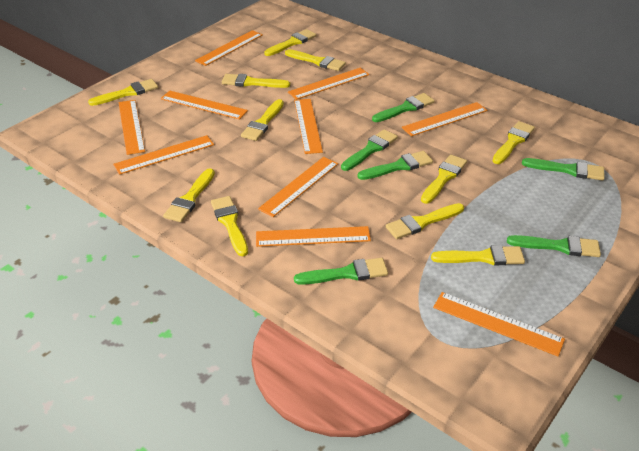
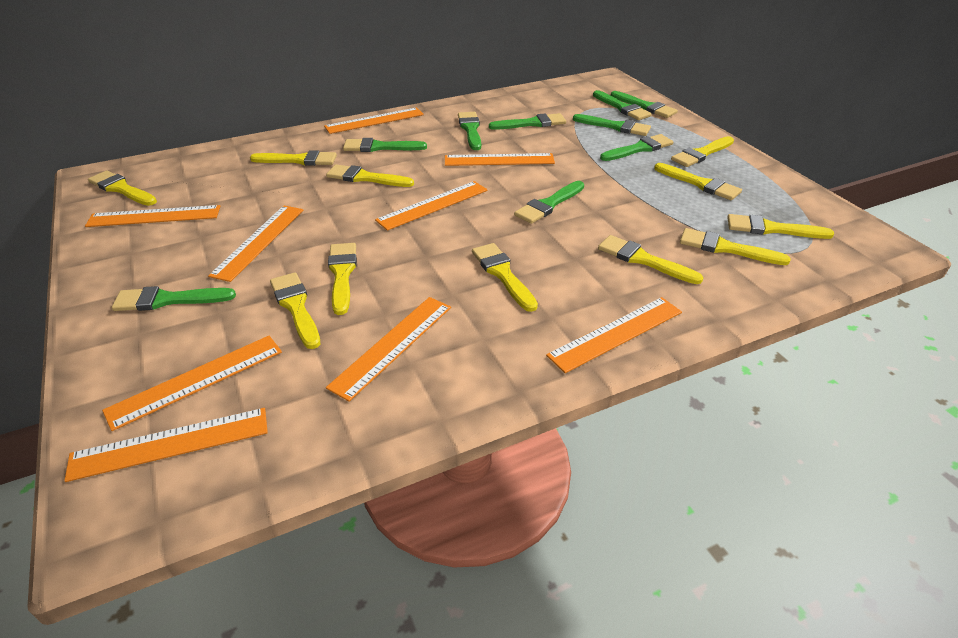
green brush: [294,258,388,285] [341,129,398,171] [357,151,433,180] [372,93,435,122] [507,235,601,257] [522,158,605,181] = 6 -> [112,286,236,311] [343,138,427,152] [458,112,481,150] [489,113,566,130] [514,181,584,224] [573,114,651,136] [593,90,652,120] [600,134,673,161] [611,91,678,118] = 9
orange ruler: [113,135,214,175] [118,100,145,155] [161,90,248,120] [195,30,263,66] [256,226,371,247] [258,157,338,217] [288,68,369,100] [294,99,323,154] [402,102,487,136] [433,292,565,356] = 10 -> [64,408,268,482] [85,205,220,227] [102,336,282,431] [208,206,303,282] [324,108,424,134] [326,297,451,402] [375,181,488,231] [445,153,555,166] [546,297,682,373] = 9

